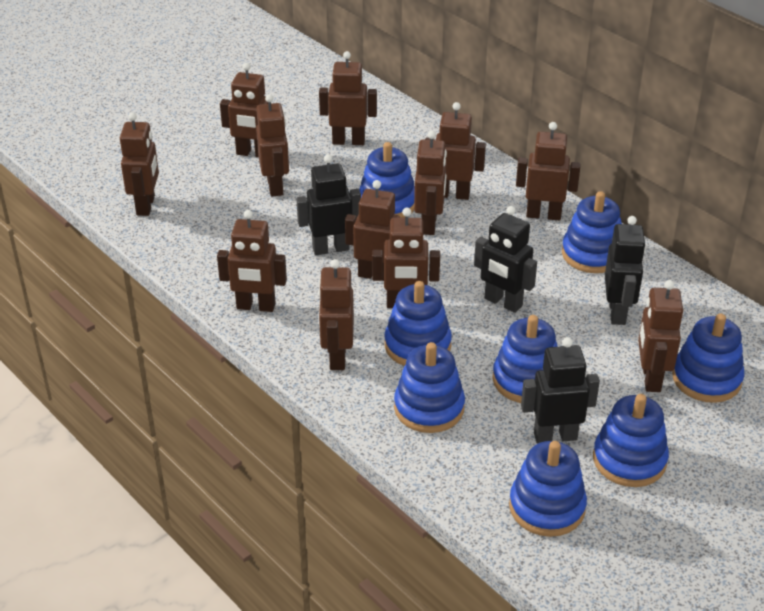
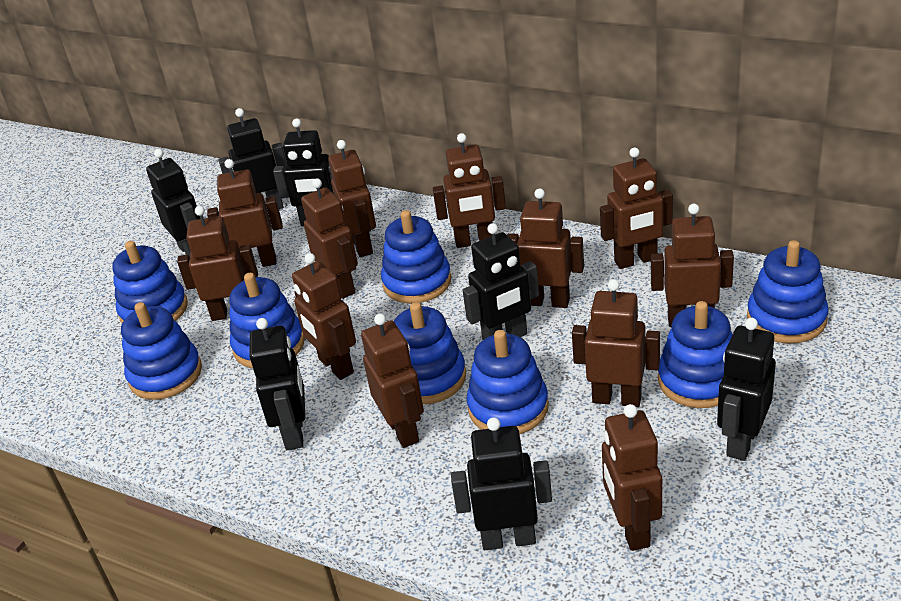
black robot: [296,154,361,255] [474,206,537,313] [521,337,600,444] [605,216,646,325] = 4 -> [146,149,200,257] [218,108,286,209] [249,318,305,450] [273,118,333,226] [451,417,552,550] [463,223,539,340] [717,318,776,461] = 7

